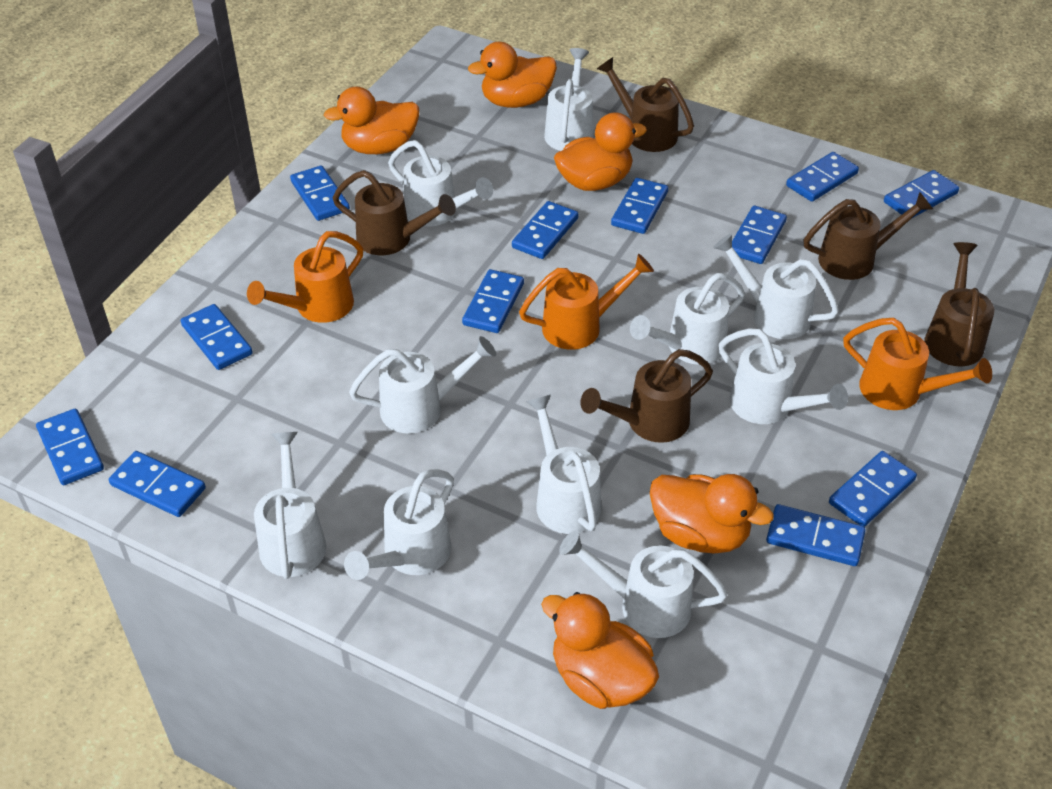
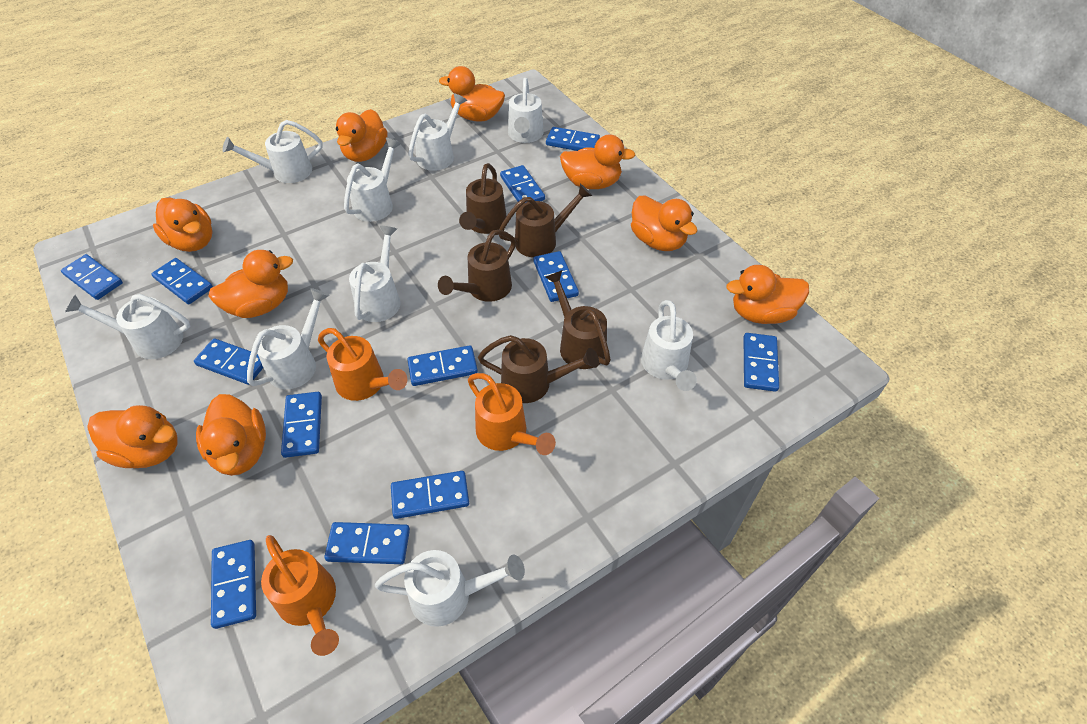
orange duck: [324,86,419,154] [468,42,557,108] [541,592,659,709] [554,112,647,191] [650,474,774,553] = 5 -> [87,405,178,468] [153,197,213,252] [196,394,266,476] [208,250,293,318] [336,109,388,162] [439,66,505,122] [560,135,635,189] [631,195,697,251] [726,265,809,324] = 9
white watering can: [254,432,327,579] [344,469,454,580] [349,336,496,434] [388,140,493,226] [526,395,601,534] [544,48,594,151] [559,530,727,638] [630,273,745,365] [713,233,839,339] [719,328,848,424] = 10 -> [65,294,190,359] [222,120,323,183] [247,288,330,389] [344,138,401,222] [349,225,400,322] [375,550,525,627] [408,93,467,171] [508,78,544,143] [641,300,697,391] = 9

